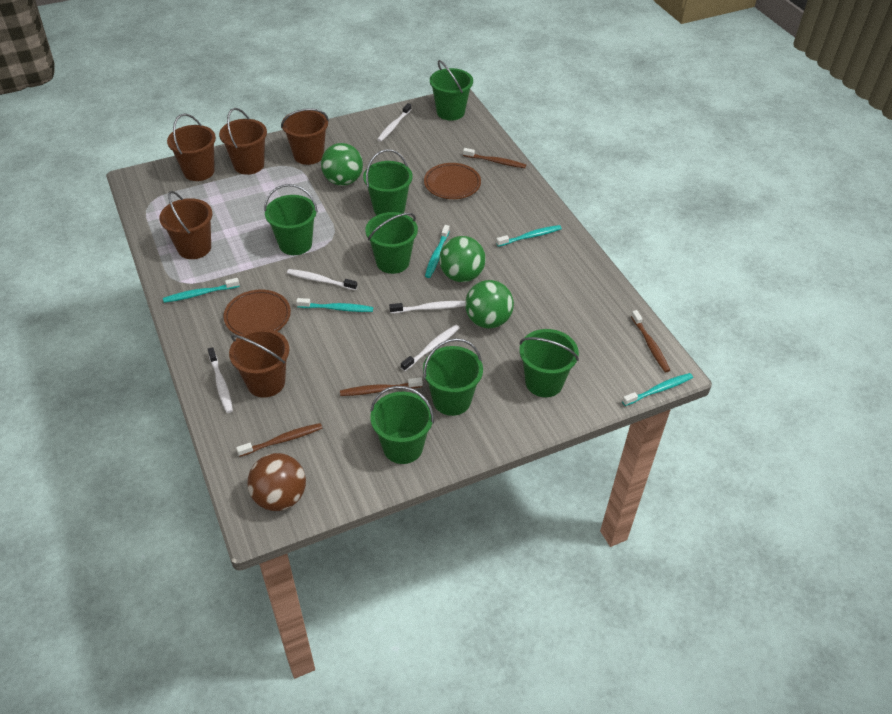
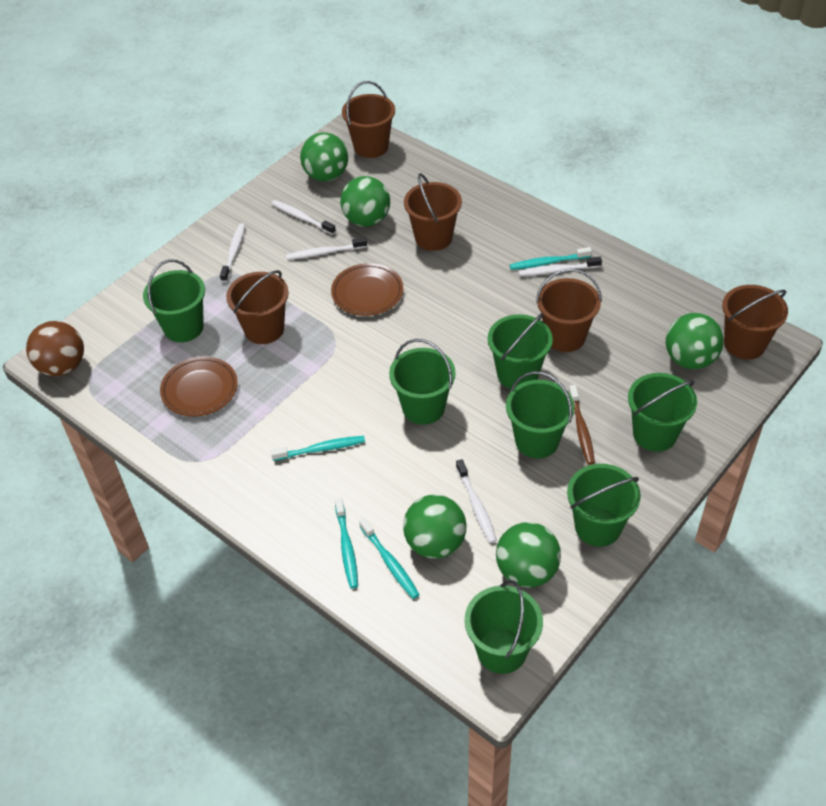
brown toothbrush: [236,423,322,457] [340,377,423,396] [463,148,526,168] [631,310,670,372] = 4 -> [568,385,595,465] = 1
green ball: [321,143,363,186] [439,236,486,282] [465,280,514,328] = 3 -> [300,133,348,182] [340,176,390,227] [403,495,466,559] [496,522,561,588] [666,313,724,369] = 5
turquoise toothbrush: [163,278,239,303] [296,298,373,312] [425,225,449,278] [496,225,562,247] [622,373,693,406] = 5 -> [271,436,365,461] [335,498,358,588] [359,518,420,599] [510,247,592,270] = 4

